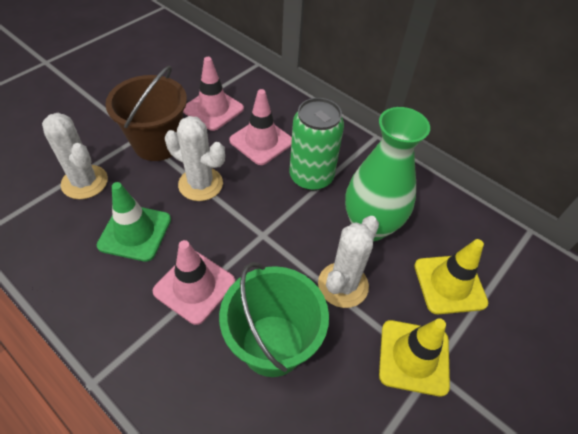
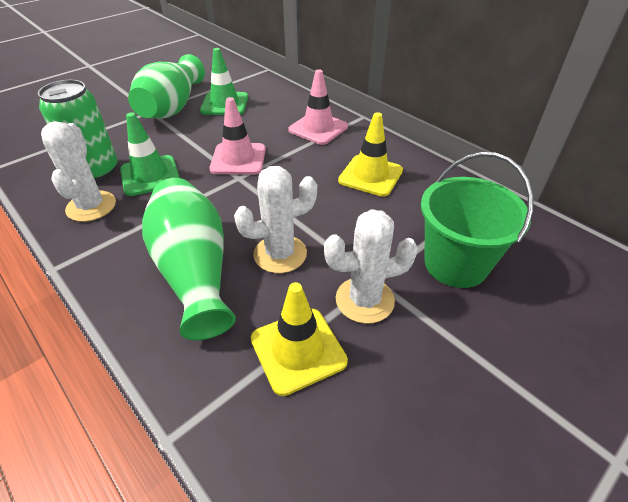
brown bucket: [105,66,187,161] = 1 -> none = 0
green traffic cone: [97,182,171,262] = 1 -> [120,112,180,196] [200,48,248,115] = 2
green vase: [345,107,430,241] = 1 -> [128,54,205,119] [142,178,236,340] = 2
pink traffic cone: [153,240,235,325] [183,57,244,131] [229,89,292,165] = 3 -> [209,97,266,175] [288,69,348,145] = 2

